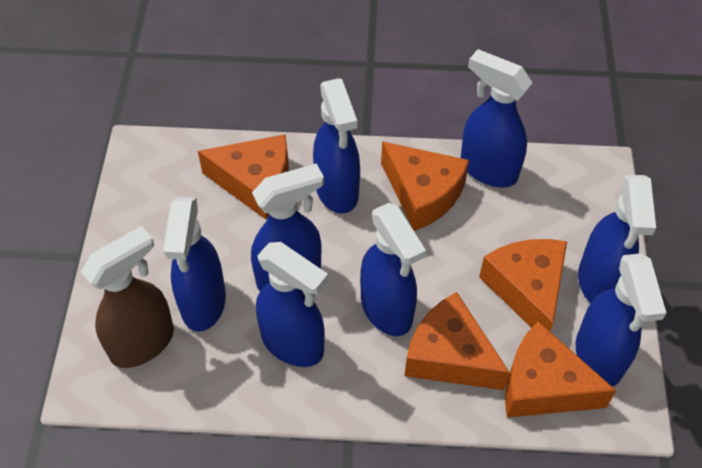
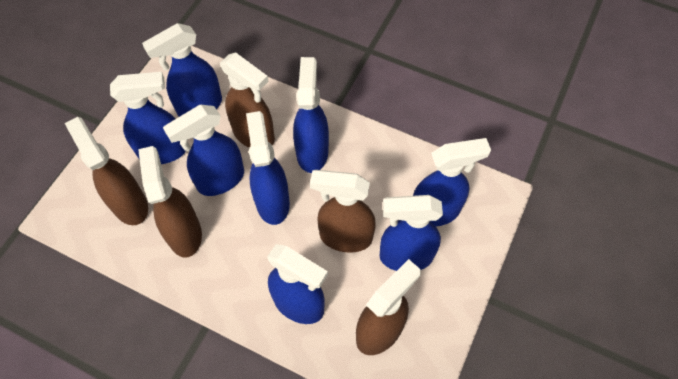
brown spray bottle: [81,226,174,368] = 1 -> [65,117,148,225] [138,146,202,258] [220,53,275,148] [310,170,376,253] [356,259,421,355] = 5
orange cheese: [198,134,289,219] [381,141,469,231] [405,292,510,390] [479,239,567,331] [505,321,616,418] = 5 -> none = 0

